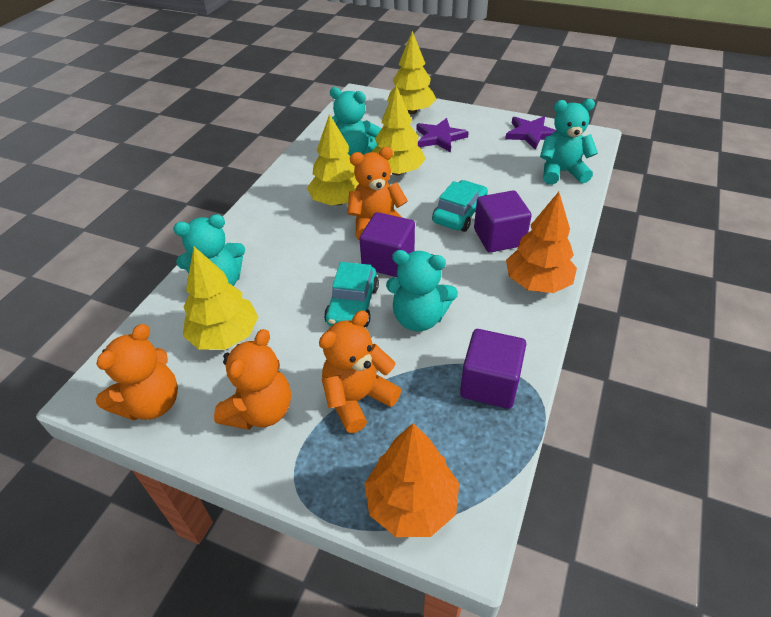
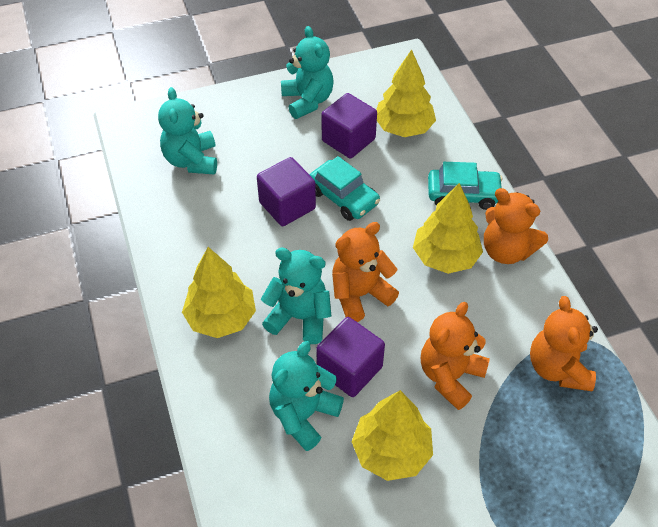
orange tree: [364,423,459,537] [506,192,577,293] = 2 -> none = 0
purple star: [417,118,469,153] [505,116,556,150] = 2 -> none = 0

